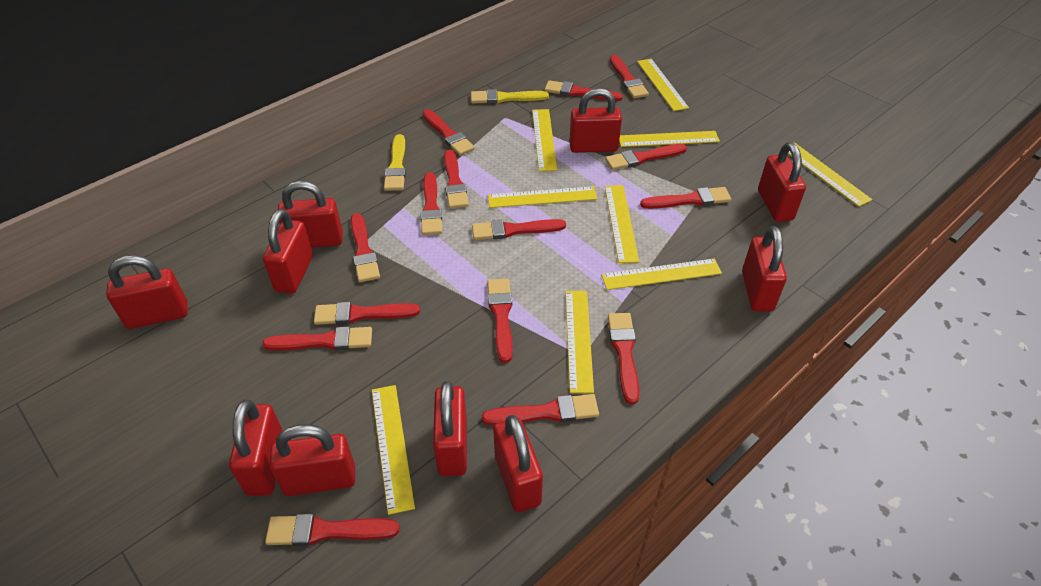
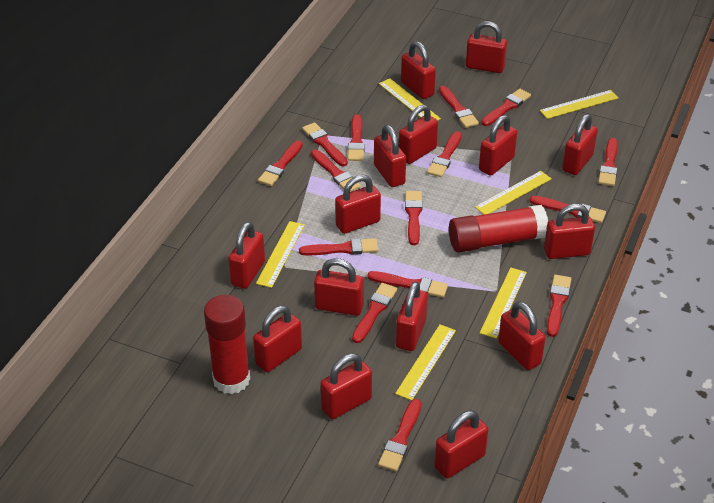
red glue stick: none = 0 -> [204,295,250,394] [449,205,548,253] = 2
red padlock: [106,255,188,329] [229,400,283,496] [263,209,313,294] [270,424,355,496] [278,181,343,248] [433,381,467,476] [493,415,543,512] [569,88,622,153] [742,226,787,312] [758,142,806,222] = 10 -> [228,222,265,289] [253,306,302,372] [314,258,364,316] [321,354,372,419] [335,175,381,234] [374,125,406,187] [396,281,428,351] [399,105,438,164] [401,41,436,99] [434,411,488,479] [466,21,507,73] [479,115,517,176] [498,301,546,370] [544,204,595,259] [562,114,598,175] = 15
yellow brush: [384,134,406,191] [471,89,549,104] = 2 -> none = 0
yellow ruler: [372,385,415,515] [488,186,597,208] [532,109,557,171] [565,291,594,393] [601,258,722,290] [605,185,639,263] [619,131,720,147] [637,59,689,111] [788,142,872,207] = 9 -> [256,221,305,288] [379,79,441,121] [395,324,456,401] [475,171,552,215] [480,268,527,339] [540,90,619,119] = 6

